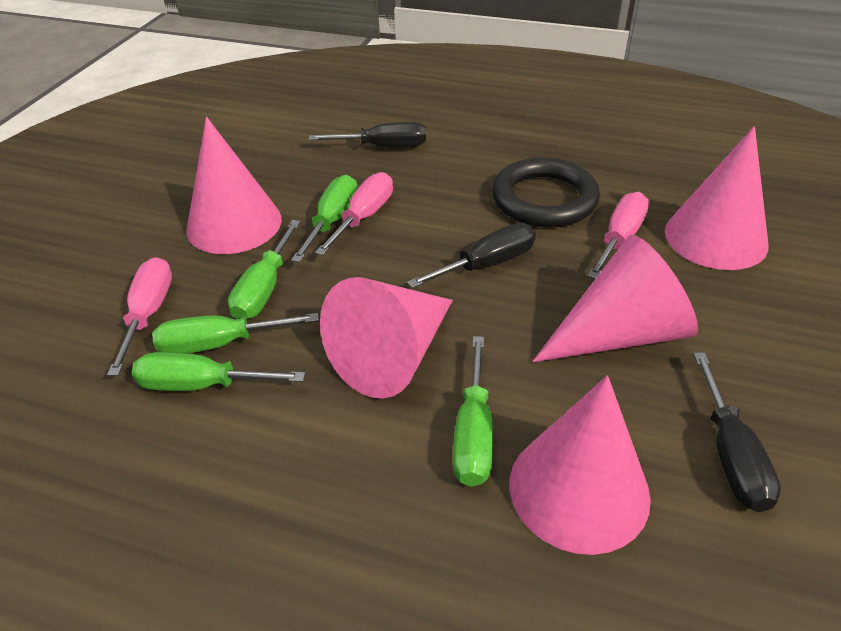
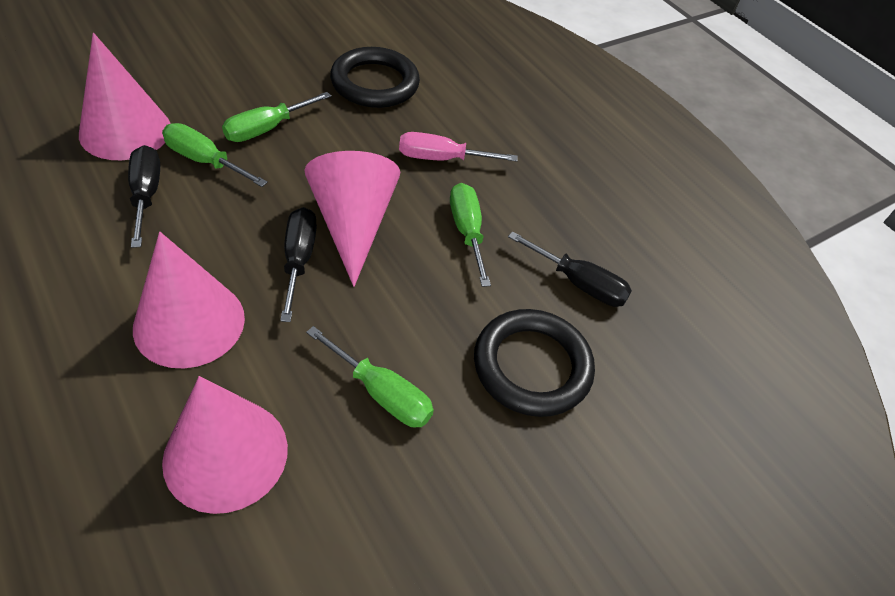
black ring: [492,157,600,227] = 1 -> [330,47,420,108] [474,309,595,417] = 2
green screwdriver: [132,352,305,391] [152,313,319,353] [228,220,301,320] [291,175,357,263] [453,336,493,487] = 5 -> [162,123,268,187] [222,92,331,142] [306,326,434,428] [450,183,491,287] = 4
pink cone: [186,117,282,254] [320,277,453,399] [510,376,651,555] [533,235,698,362] [665,126,769,270] = 5 -> [79,33,171,160] [133,232,245,368] [162,376,288,514] [304,151,400,287] = 4
pink screwdriver: [107,257,172,376] [315,172,393,256] [587,192,650,279] = 3 -> [399,132,518,161] = 1

